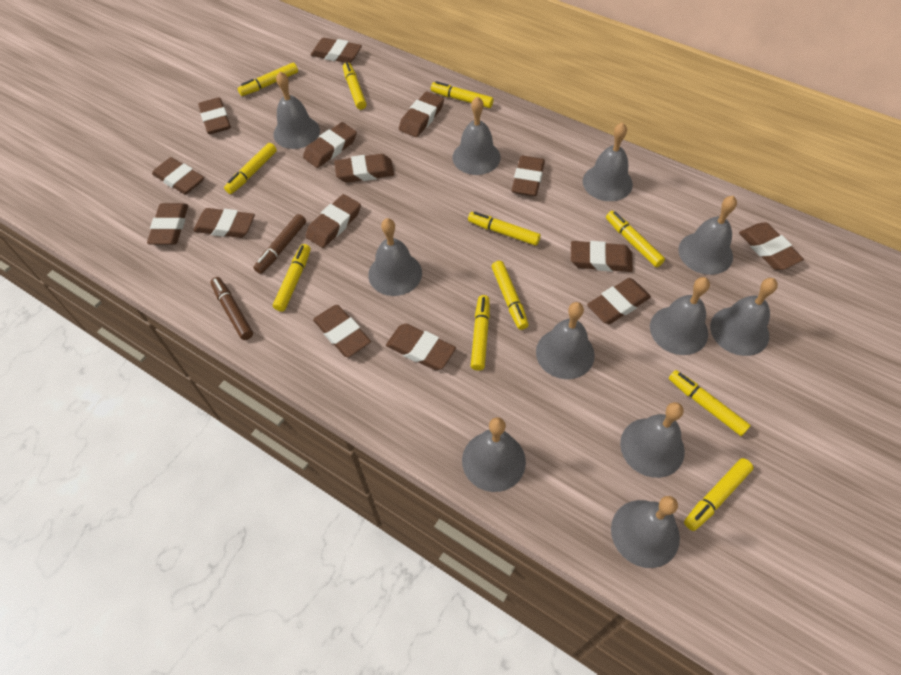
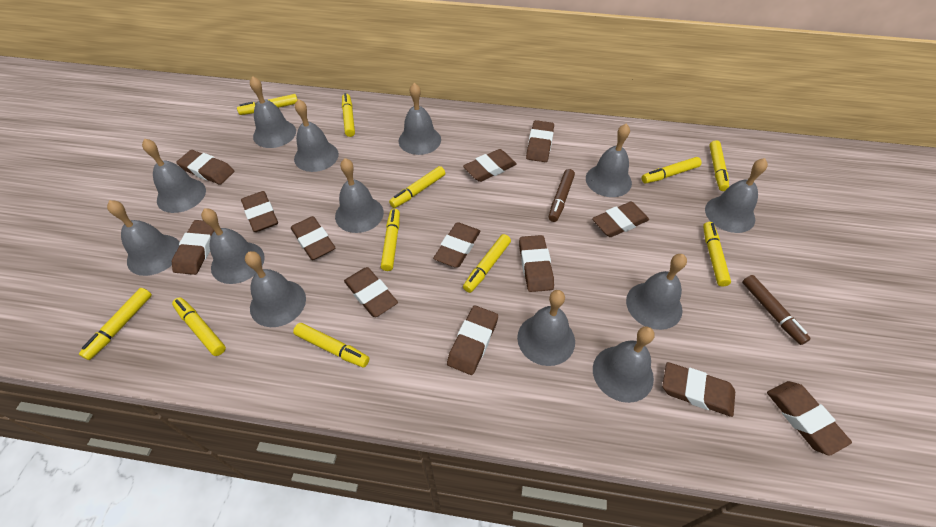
brown eraser: [147,203,188,245] [152,157,204,195] [194,208,255,238] [198,97,231,134] [303,122,357,168] [306,194,361,248] [311,38,362,63] [313,305,371,357] [334,154,394,183] [386,324,456,370] [399,92,444,137] [512,156,545,196] [571,241,633,272] [587,278,651,324] [739,222,804,270] = 15 -> [172,220,214,275] [176,150,234,185] [241,191,278,232] [291,216,335,260] [344,267,398,317] [433,222,480,268] [447,305,498,375] [463,149,517,182] [519,235,554,292] [526,120,554,162] [592,202,649,237] [662,362,735,417] [767,381,852,456] = 13
grey bell: [273,71,320,149] [368,218,422,296] [453,96,501,175] [462,417,526,492] [536,302,595,379] [583,122,633,201] [611,496,680,568] [620,402,685,478] [650,277,710,355] [678,196,737,275] [710,278,778,356] = 11 -> [107,200,180,276] [142,139,206,213] [201,208,265,284] [245,251,306,327] [250,76,296,148] [294,99,339,172] [335,158,384,233] [399,83,441,155] [517,290,575,366] [586,124,632,197] [593,327,654,403] [626,254,687,330] [705,158,768,233] = 13

